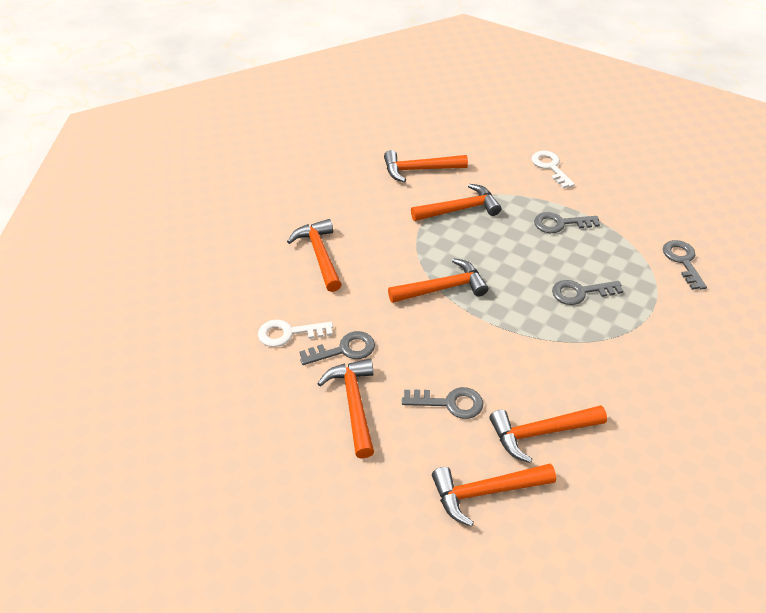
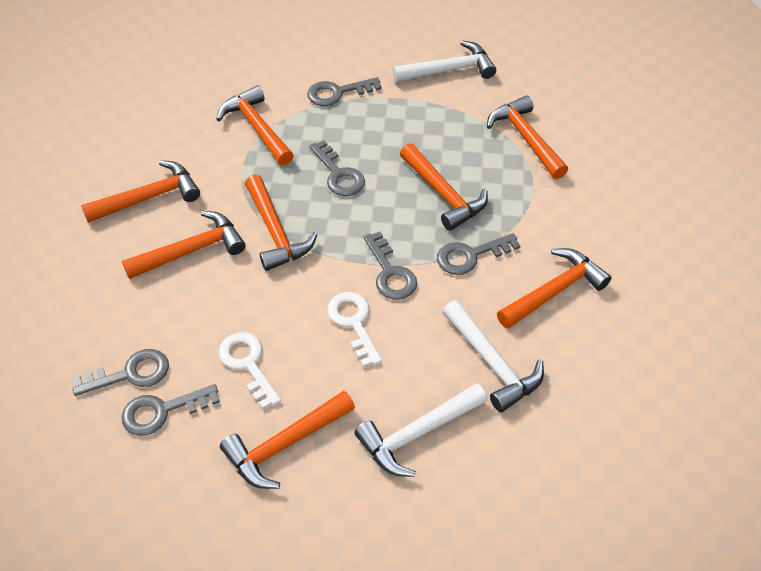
grey key: [299,331,375,365] [402,387,483,419] [534,212,600,233] [552,280,623,305] [663,240,707,290] = 5 -> [73,349,169,396] [121,384,220,436] [307,77,382,106] [309,140,365,196] [363,232,417,300] [437,233,520,275] = 6
orange hammer: [287,219,342,292] [317,359,374,459] [384,150,468,182] [388,258,488,303] [411,184,501,221] [432,463,556,527] [489,405,607,463] = 7 -> [81,160,200,223] [122,211,246,279] [216,86,294,166] [220,391,355,489] [245,175,317,271] [400,143,488,231] [487,96,568,179] [497,248,612,329] = 8
white hammer: none = 0 -> [354,383,487,477] [392,40,496,83] [442,300,544,412] = 3

